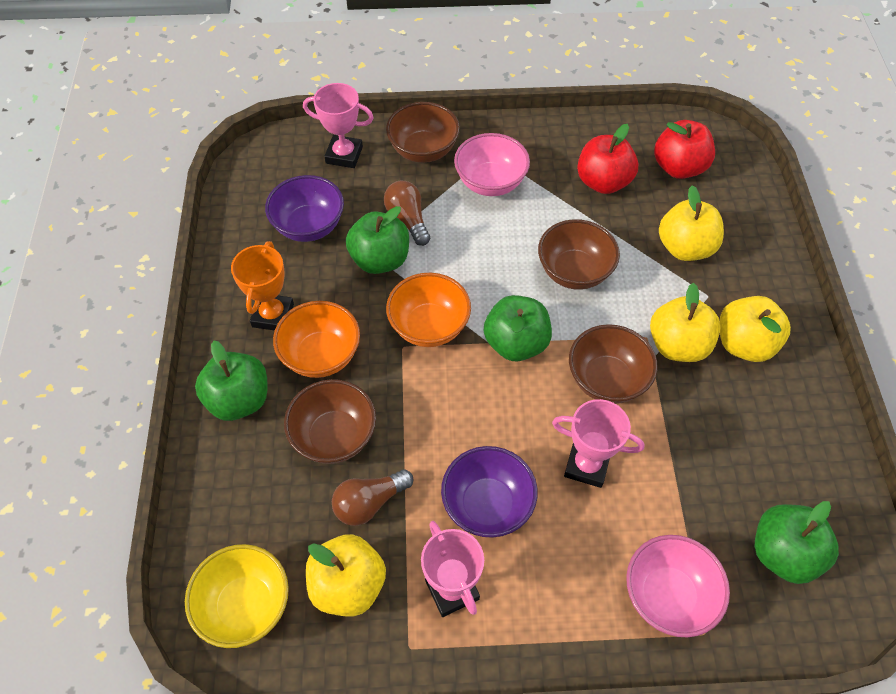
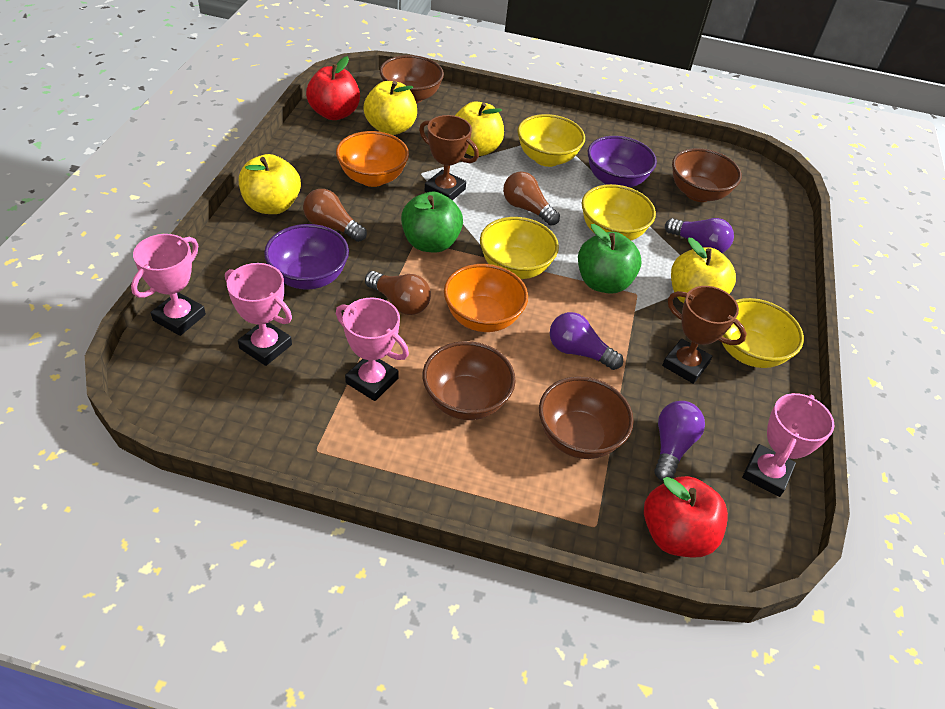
brown light bulb: [332,469,413,526] [384,181,430,246] = 2 -> [303,189,367,242] [365,271,431,315] [503,172,560,226] = 3
brown trophy: none = 0 -> [419,115,479,200] [662,286,747,384] = 2
green apple: [195,341,267,421] [346,206,409,274] [484,295,552,361] [754,501,839,584] = 4 -> [401,192,463,253] [578,224,642,294] = 2
orange trophy: [231,241,294,331] = 1 -> none = 0
pink bowl: [454,133,530,196] [626,535,730,637] = 2 -> none = 0
pink trophy: [303,83,374,168] [421,521,484,617] [552,399,645,488] = 3 -> [131,234,206,336] [225,263,292,366] [336,297,409,401] [742,393,834,497] = 4
purple light bulb: none = 0 -> [550,312,623,370] [654,401,705,481] [665,218,734,253] = 3
yellow bowl: [185,544,289,648] = 1 -> [480,217,559,279] [517,114,585,167] [582,184,656,240] [722,298,804,368] = 4

